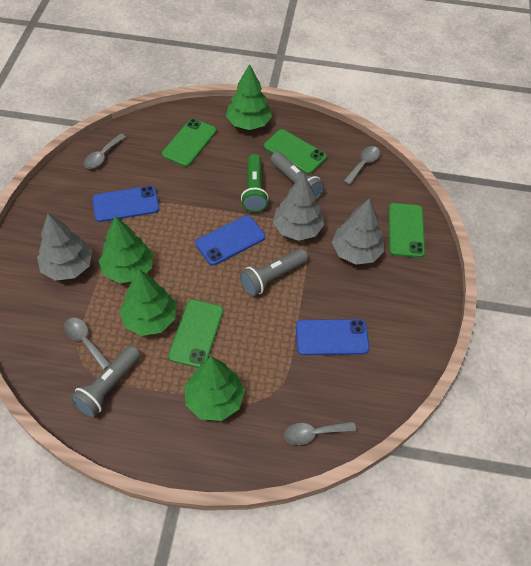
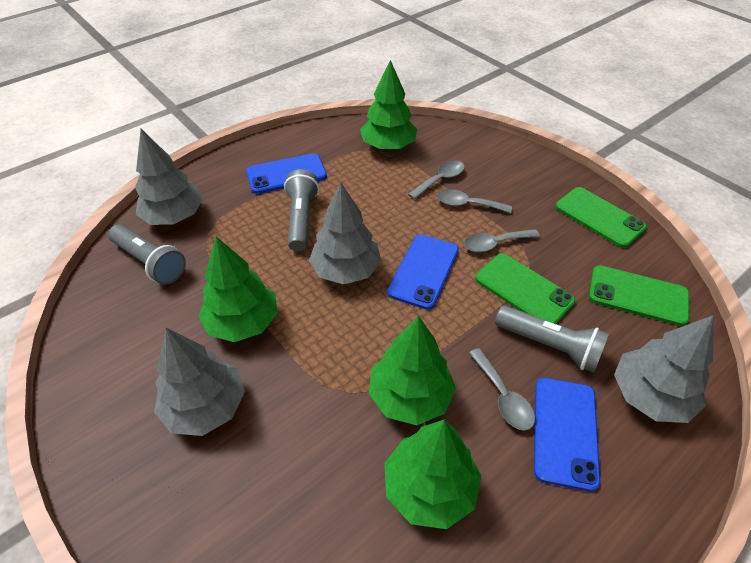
green flashlight: [241,154,269,212] = 1 -> none = 0
green phone: [162,119,217,167] [168,299,223,368] [264,129,327,174] [389,203,425,258] = 4 -> [475,253,575,324] [555,187,647,248] [589,265,689,326] = 3
grey tree: [37,213,92,281] [273,174,325,241] [332,198,384,265] = 3 -> [135,129,203,225] [154,328,245,436] [309,182,381,285] [614,315,714,423] = 4

